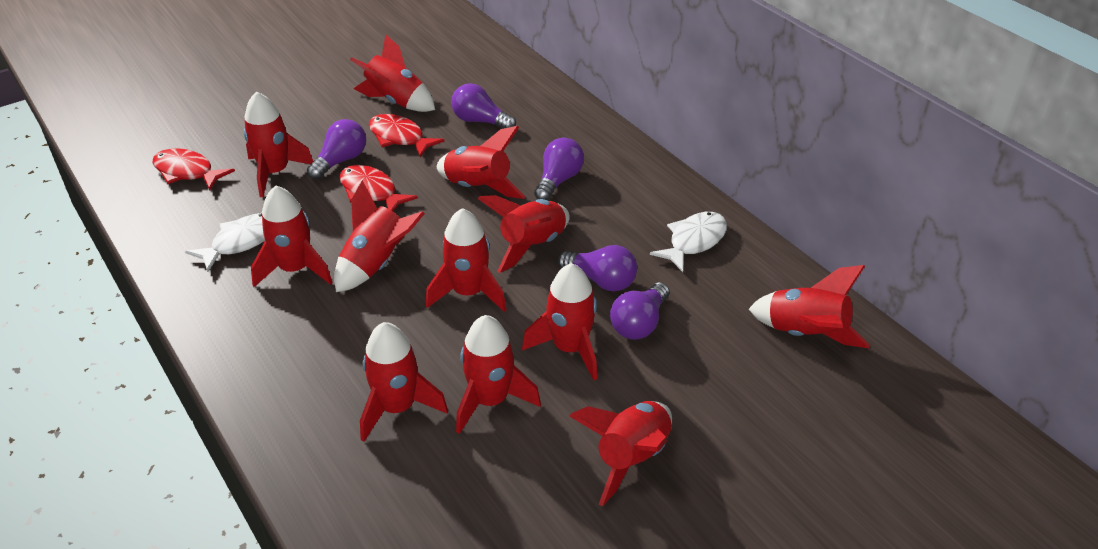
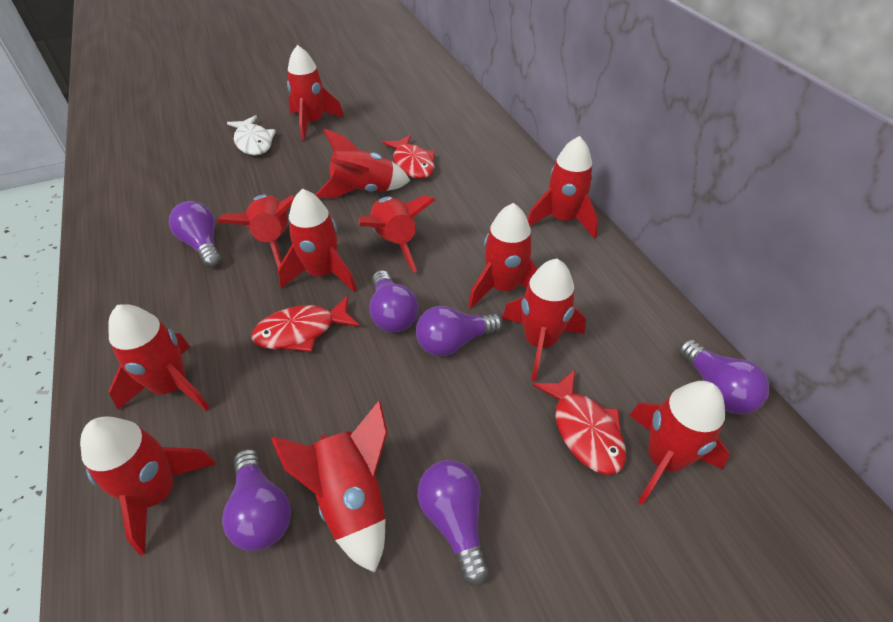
purple light bulb: [307,119,366,180] [451,83,516,129] [534,138,584,201] [558,245,637,292] [610,282,669,340] = 5 -> [169,201,221,268] [222,449,291,551] [369,270,418,332] [416,306,503,357] [417,460,489,586] [679,339,770,414] = 6
white fish: [185,213,265,272] [650,212,727,272] = 2 -> [227,115,276,155] = 1

